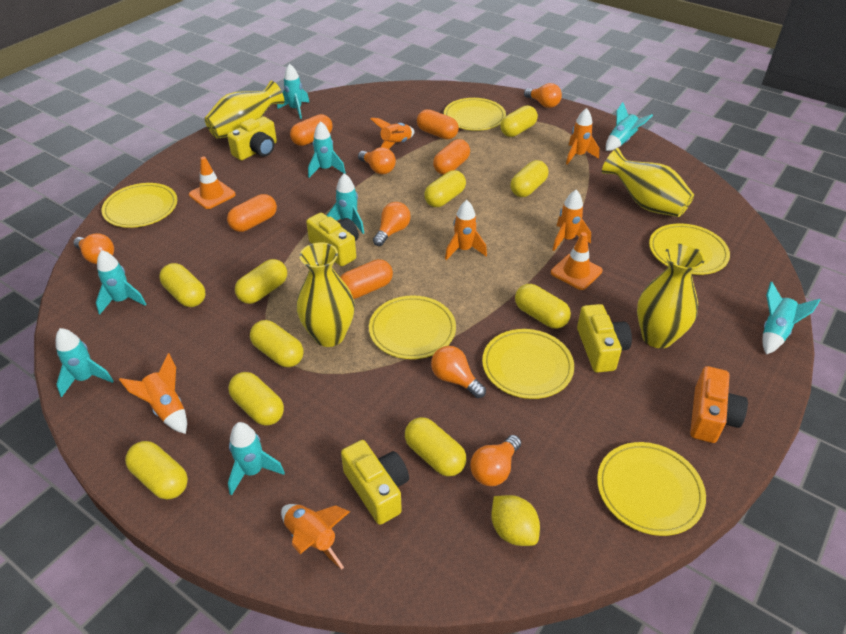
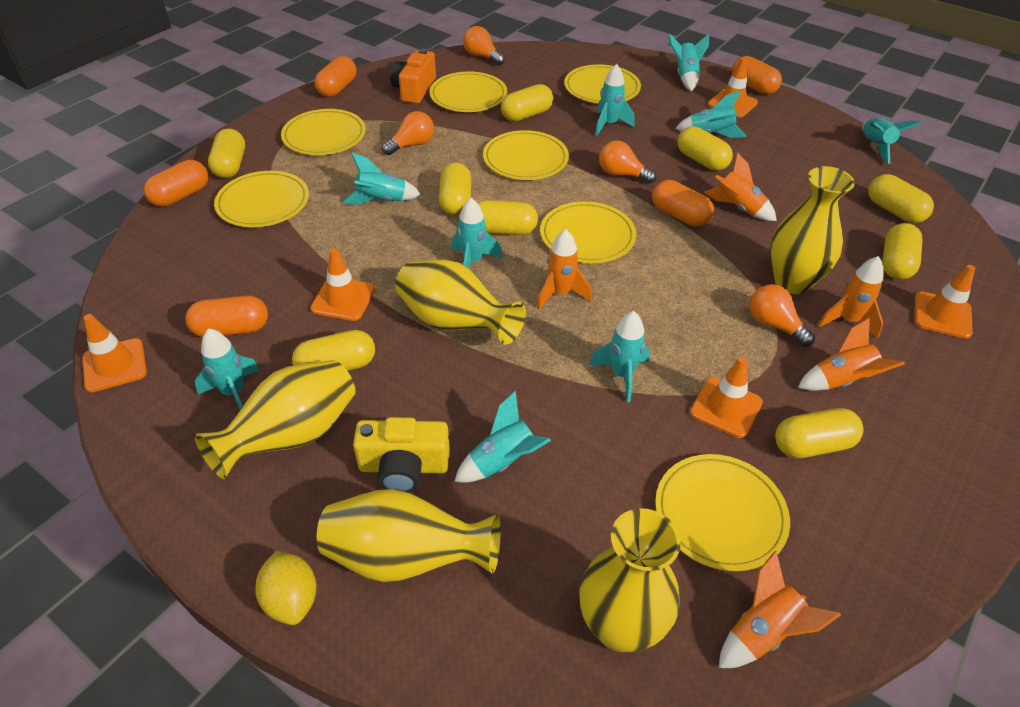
orange light bulb: [73,233,114,264] [358,147,396,175] [373,202,411,246] [431,346,486,398] [470,435,521,486] [524,83,562,108] = 6 -> [382,111,434,155] [463,26,505,65] [599,140,656,184] [750,284,815,347] = 4
orange rocket: [119,353,187,434] [281,504,350,569] [370,118,414,149] [445,200,487,260] [553,190,591,251] [566,108,599,165] = 6 -> [537,229,592,310] [704,153,777,221] [719,551,841,668] [798,318,905,391] [818,256,883,339] = 5
orange traffic cone: [189,157,236,209] [551,232,603,290] = 2 -> [82,314,147,392] [311,248,375,321] [690,357,763,438] [708,58,758,118] [914,265,975,339] = 5
turquoise rocket: [56,328,113,397] [96,250,146,315] [228,422,285,496] [277,64,310,119] [308,121,346,178] [326,173,364,234] [606,102,653,151] [763,282,820,354] = 8 -> [195,328,260,410] [343,153,421,205] [452,198,503,269] [454,391,551,483] [589,311,650,403] [595,64,634,136] [668,34,709,91] [675,91,747,138] [862,117,921,164] = 9
yellow camera: [227,116,277,160] [306,213,359,266] [341,440,409,525] [577,304,632,373] = 4 -> [353,417,450,492] = 1
yellow capsule: [125,441,188,500] [159,263,206,307] [228,372,284,426] [235,259,287,304] [250,320,303,367] [405,417,466,476] [424,170,466,207] [500,105,538,137] [510,160,548,197] [515,284,571,329] = 10 -> [208,129,245,178] [292,330,375,371] [439,162,471,215] [477,200,538,235] [501,84,553,122] [677,126,733,171] [775,408,864,459] [868,174,934,223] [882,223,923,280] = 9
yellow plate: [102,183,177,228] [369,295,456,359] [444,98,506,131] [482,329,574,399] [597,442,706,536] [649,223,730,275] = 6 -> [214,171,309,227] [281,109,366,155] [429,72,507,112] [483,130,569,180] [540,202,636,263] [564,65,641,104] [655,454,790,571] = 7
yellow vase: [204,80,285,138] [297,242,355,347] [602,148,694,217] [637,244,705,348] = 4 -> [195,360,355,479] [317,489,501,582] [395,260,526,345] [580,508,681,652] [770,166,855,294] = 5

